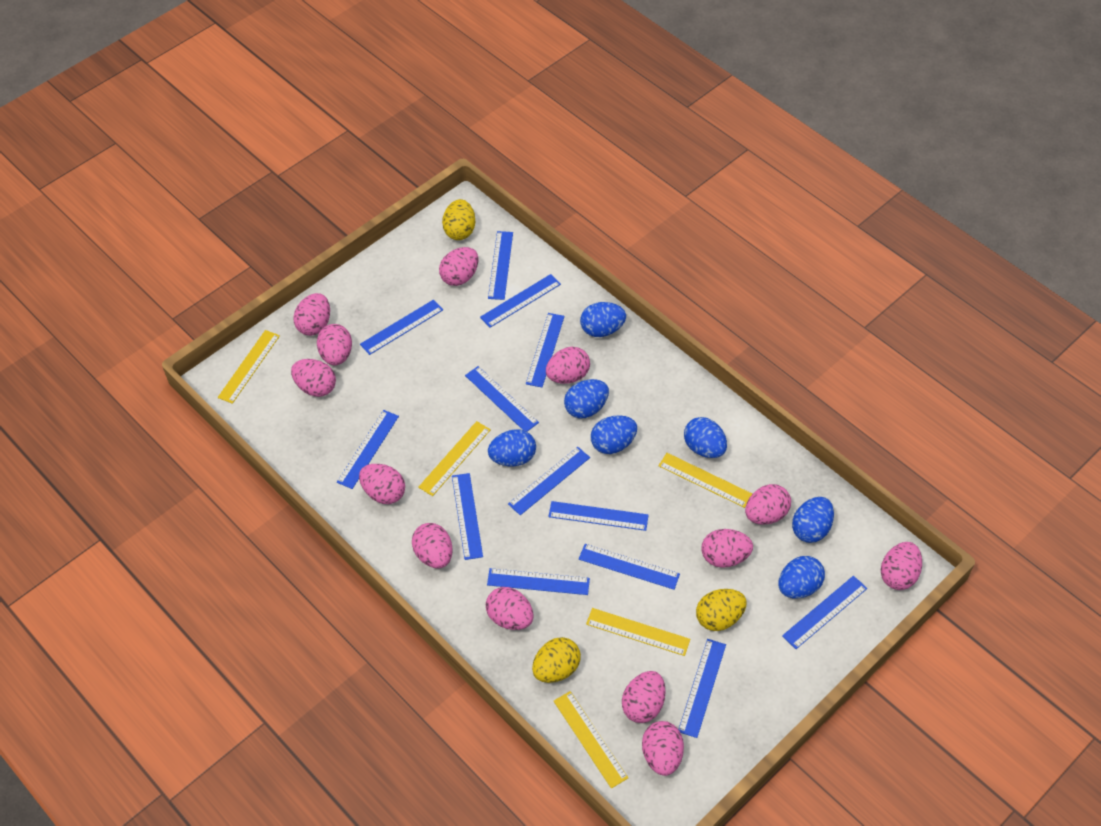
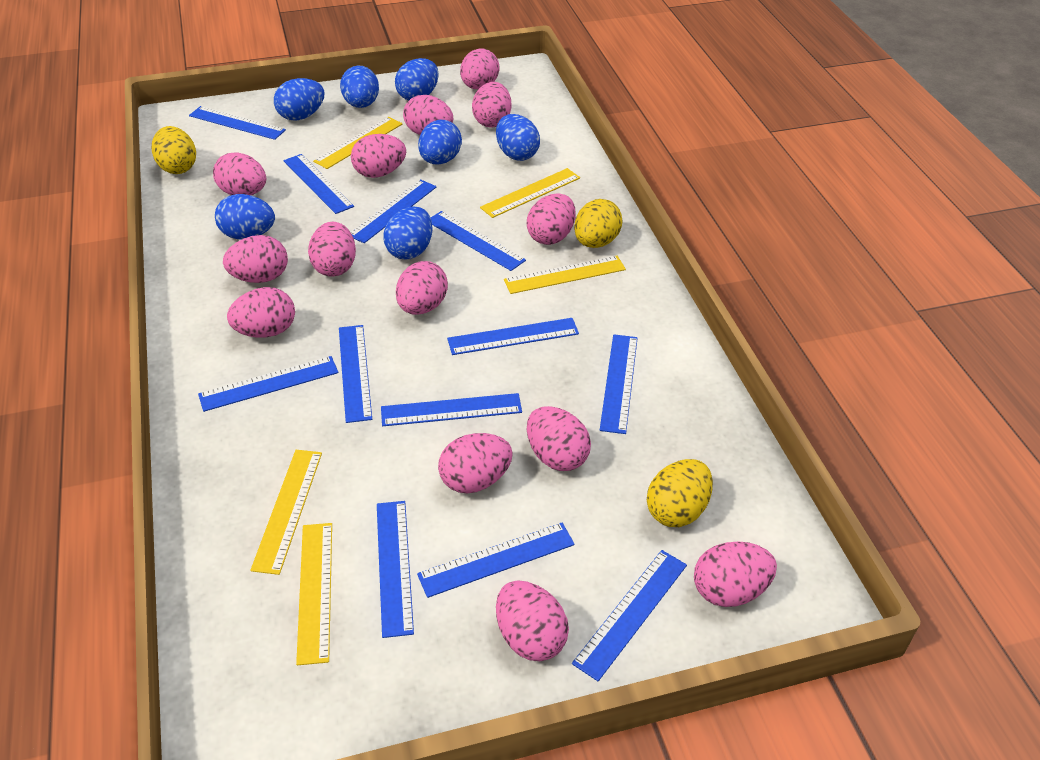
blue ruler: [337,410,399,489] [360,299,443,355] [452,473,483,560] [465,366,539,431] [480,274,561,328] [487,568,590,595] [488,231,513,300] [508,447,590,515] [526,313,564,387] [548,501,649,531] [579,544,680,590] [678,639,726,738] [782,576,867,649] = 13 -> [189,106,286,140] [198,356,339,412] [284,154,354,214] [339,325,372,423] [351,179,437,243] [377,501,414,638] [381,393,522,426] [417,523,575,598] [431,211,526,271] [447,318,579,355] [572,550,687,681] [600,334,638,434] = 12
pink egg: [291,359,336,397] [293,293,330,336] [317,324,352,366] [359,464,405,504] [412,523,453,568] [439,247,478,286] [486,587,534,630] [546,347,590,384] [622,671,666,723] [642,721,684,776] [701,529,753,568] [745,484,791,525] [881,542,922,590] = 13 -> [213,152,266,195] [223,235,288,283] [227,287,295,338] [308,222,356,277] [351,134,406,178] [396,261,448,315] [403,95,453,135] [438,433,513,494] [460,48,500,89] [472,82,511,128] [496,580,569,661] [527,193,576,245] [527,406,591,471] [694,541,777,607] = 14

